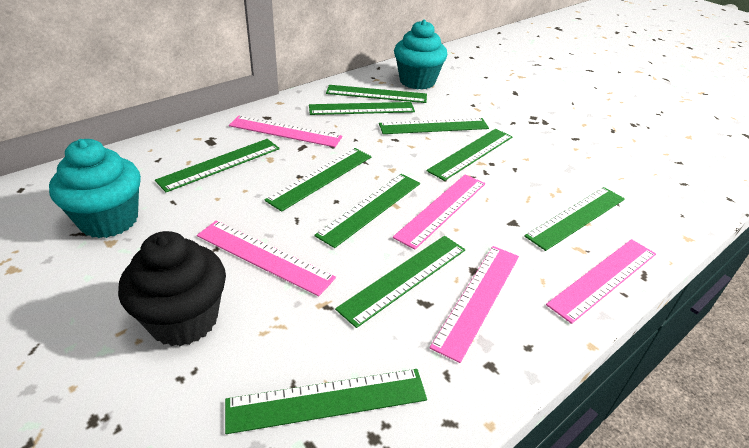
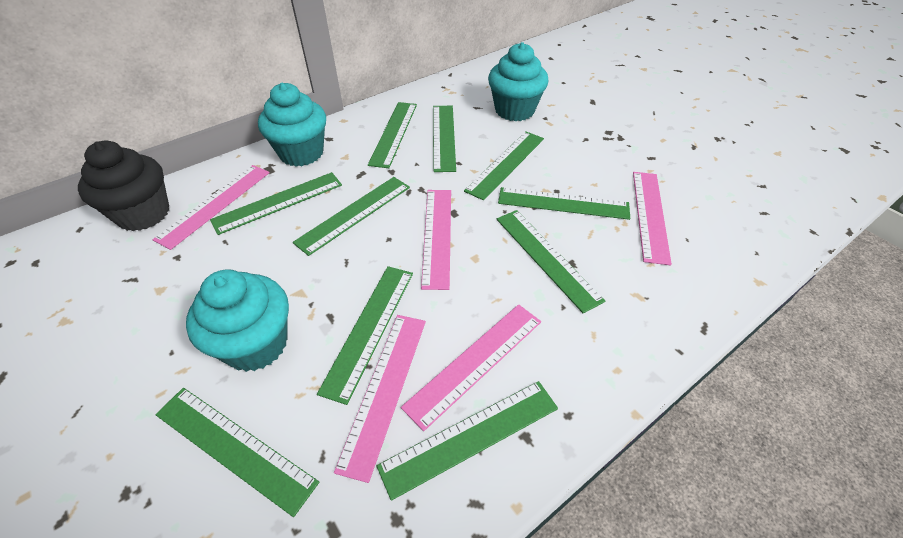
turquoise cupcake: [49,139,141,238] [394,20,447,90] = 2 -> [186,269,289,372] [258,83,326,167] [488,42,549,121] = 3

